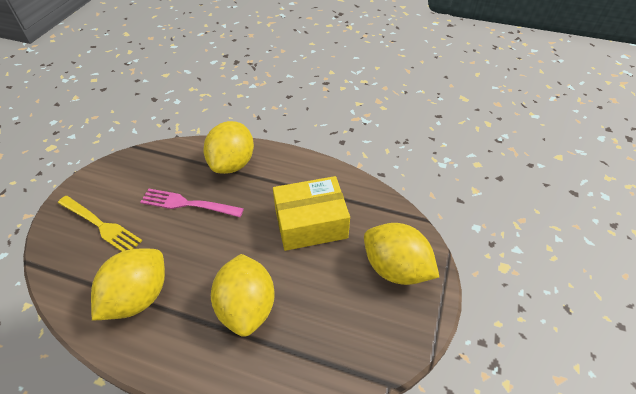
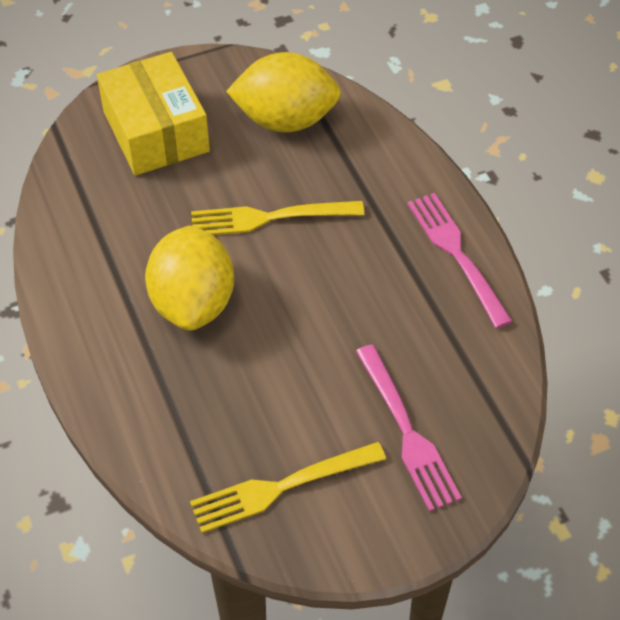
pink fork: [140,189,244,217] = 1 -> [355,344,462,512] [407,193,513,329] = 2
yellow fork: [58,196,142,251] = 1 -> [190,442,386,533] [191,201,364,235] = 2
yellow lemon: [91,248,165,320] [204,121,254,174] [211,254,275,337] [364,223,439,285] = 4 -> [145,226,234,331] [226,52,341,132] = 2

